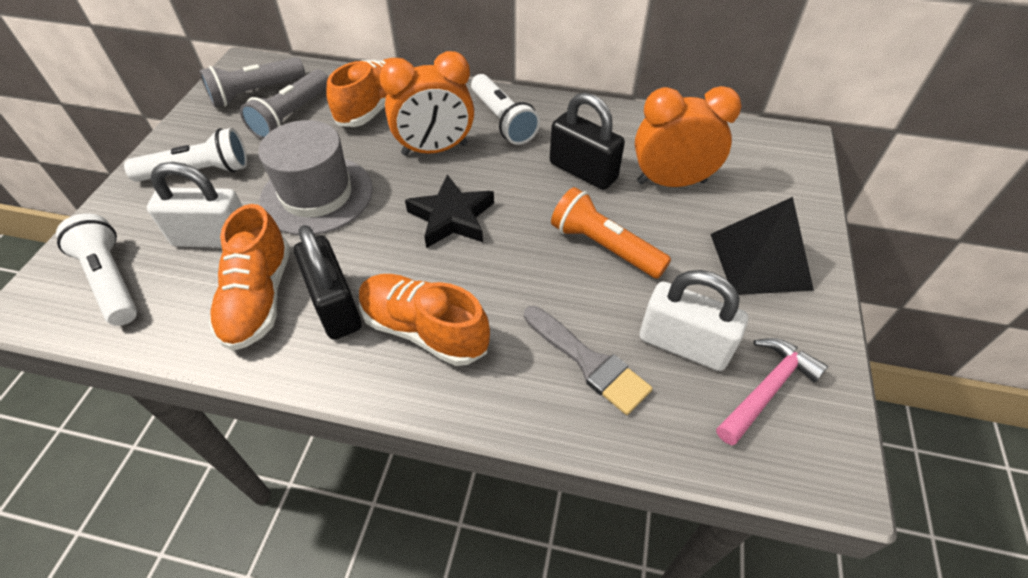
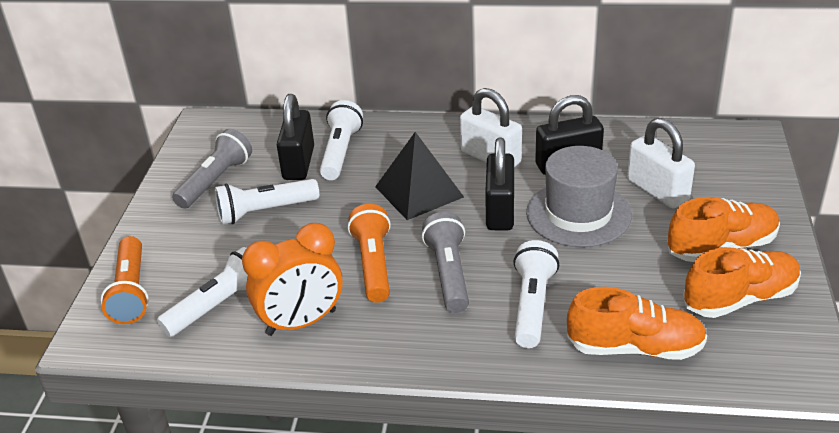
black padlock: [294,225,361,340] [550,92,625,190] = 2 -> [277,94,314,180] [485,137,514,230] [535,95,604,175] = 3
black star: [405,174,494,248] = 1 -> none = 0
grey brush: [524,306,652,415] = 1 -> none = 0
orange clock: [379,51,474,156] [635,86,742,187] = 2 -> [242,223,342,336] = 1
orange flashlight: [551,187,671,279] = 1 -> [101,236,149,324] [348,204,391,303] = 2
pink hammer: [716,338,828,445] = 1 -> none = 0
white flashlight: [56,213,137,326] [124,128,247,182] [471,74,540,145] = 3 -> [157,247,248,337] [215,179,319,225] [320,100,363,180] [513,240,559,348] = 4

